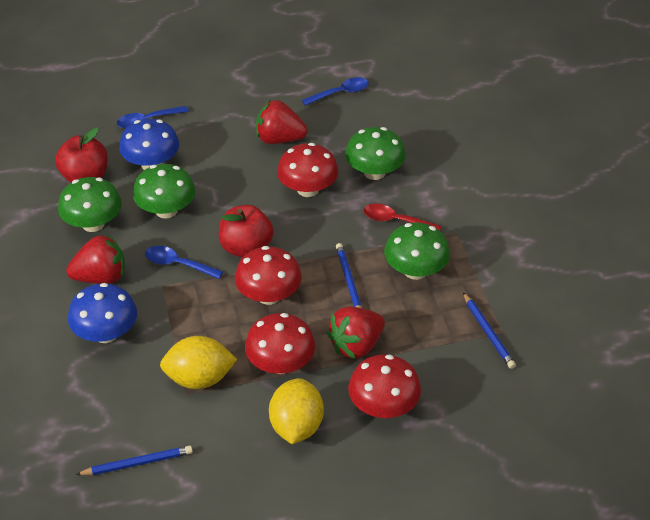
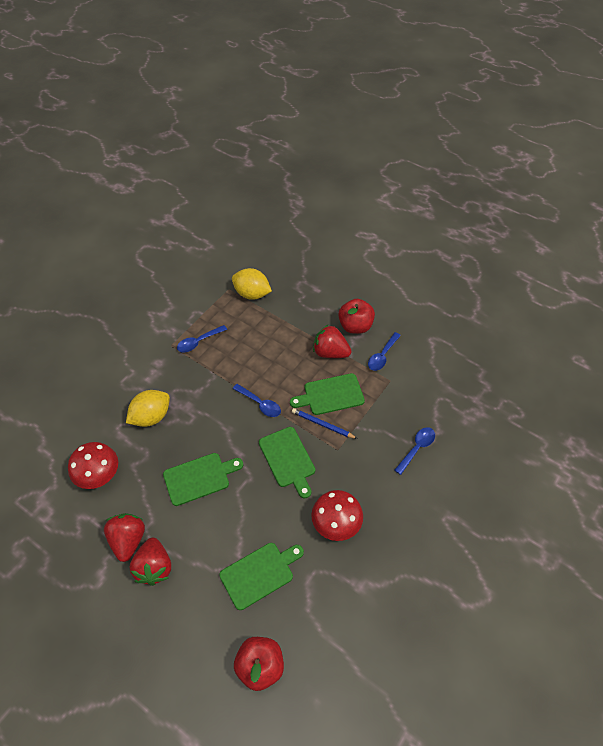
blue mushroom: [68,283,137,343] [119,119,179,170] = 2 -> none = 0
blue pencil: [75,445,193,475] [336,243,362,308] [463,292,516,369] = 3 -> [292,408,358,439] = 1
blue spoon: [117,106,189,129] [145,246,223,279] [302,77,369,106] = 3 -> [177,325,227,352] [233,384,281,417] [368,332,401,371] [394,427,435,475] = 4
green cutting board: none = 0 -> [163,453,243,506] [219,543,304,610] [259,427,315,498] [290,373,365,415] = 4
green mushroom: [58,177,122,232] [133,164,195,219] [345,127,406,180] [384,222,450,280] = 4 -> none = 0
red mushroom: [235,246,302,305] [245,313,315,374] [277,143,338,197] [348,355,421,418] = 4 -> [68,442,118,489] [311,490,363,541] = 2
red spoon: [363,204,442,231] = 1 -> none = 0

